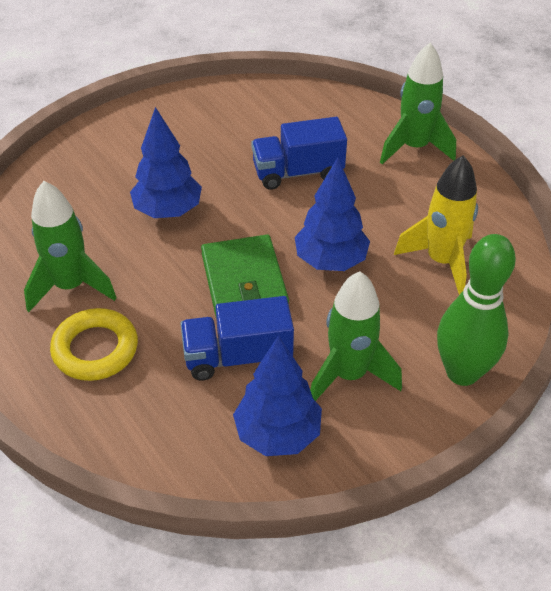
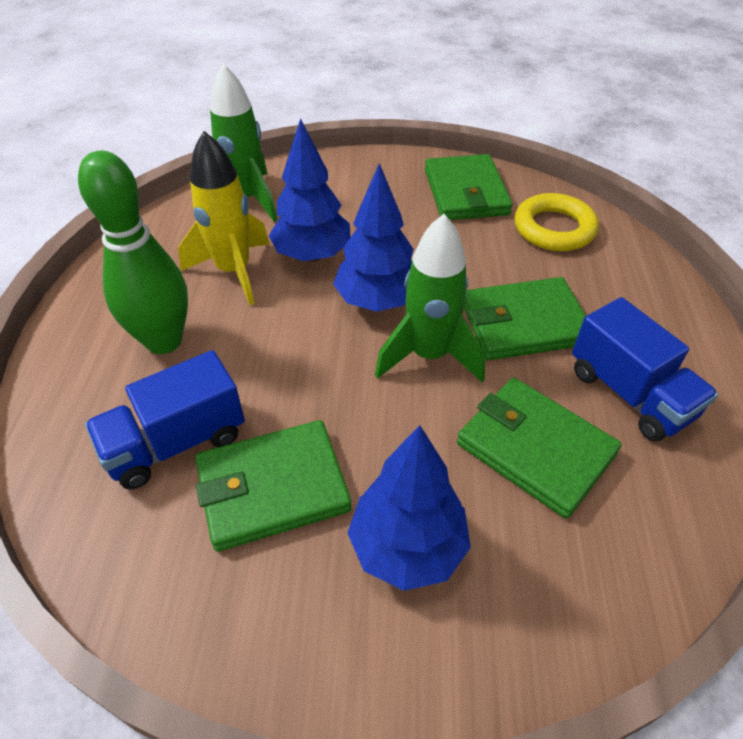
green rocket: [24,181,117,312] [310,271,402,401] [380,43,456,164] = 3 -> [210,64,277,222] [375,214,485,382] = 2
green wallet: [201,234,289,316] = 1 -> [195,420,352,552] [425,154,513,220] [457,377,622,519] [464,277,586,360] = 4

